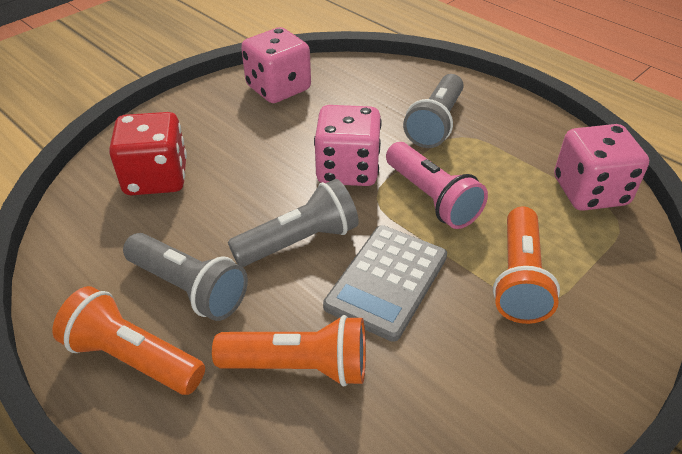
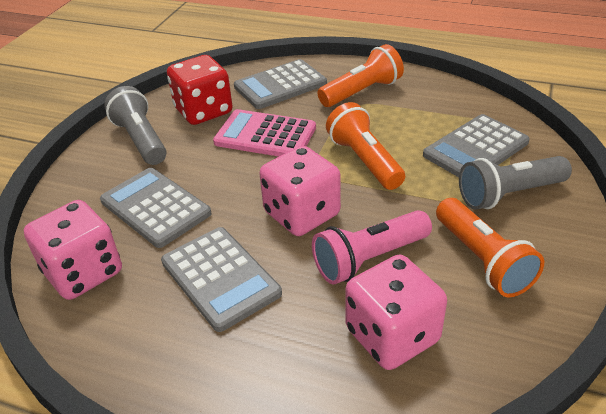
grey calculator: [323,225,447,342] = 1 -> [100,168,212,248] [161,227,282,332] [234,59,327,109] [423,114,530,177] = 4
grey flashlight: [123,233,248,321] [228,179,359,267] [403,74,464,148] = 3 -> [104,86,167,165] [459,156,572,210] = 2
pink calculator: none = 0 -> [213,109,316,157] = 1

